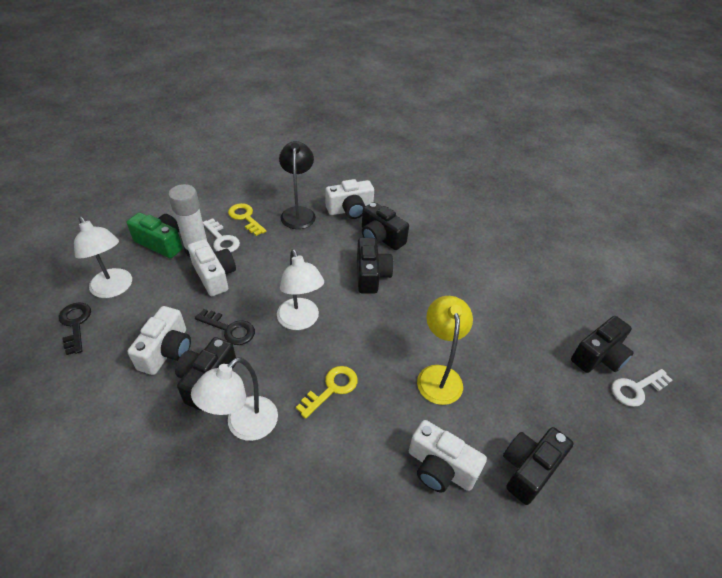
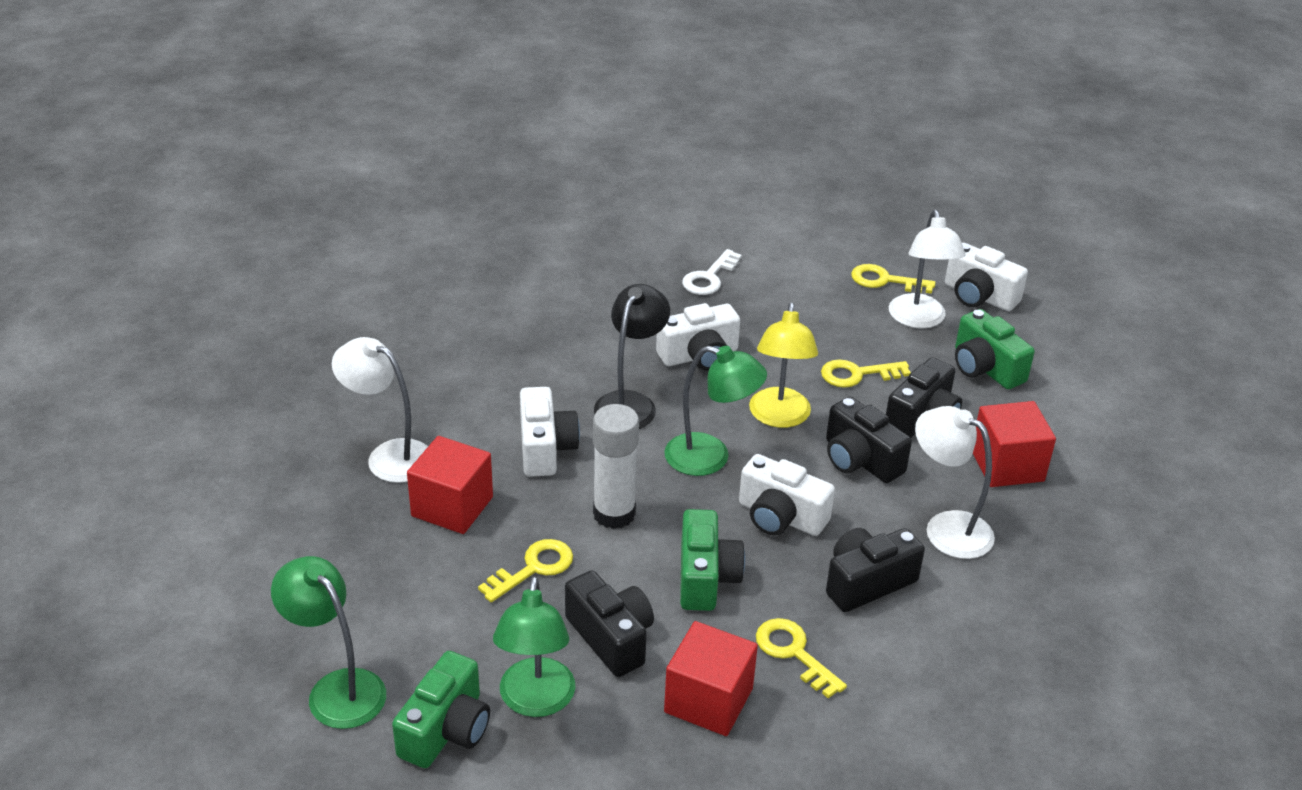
black camera: [175,337,236,411] [357,238,394,293] [362,202,409,250] [503,427,574,505] [571,316,634,373] = 5 -> [565,570,654,677] [826,396,912,483] [826,528,925,612] [886,357,962,438] = 4
black key: [59,302,91,355] [195,309,255,345] = 2 -> none = 0
green camera: [127,213,182,258] = 1 -> [392,651,490,768] [680,509,745,611] [955,309,1035,389] = 3
green lamp: none = 0 -> [271,556,386,729] [493,576,576,717] [664,346,767,476] = 3
red cube: none = 0 -> [407,436,493,534] [664,621,758,736] [973,401,1056,487] = 3
white key: [203,218,240,252] [612,369,672,407] = 2 -> [682,249,742,295] = 1
yellow key: [228,203,266,236] [296,366,358,419] = 2 -> [478,539,573,602] [756,618,847,698] [821,360,911,388] [851,264,935,294] = 4

